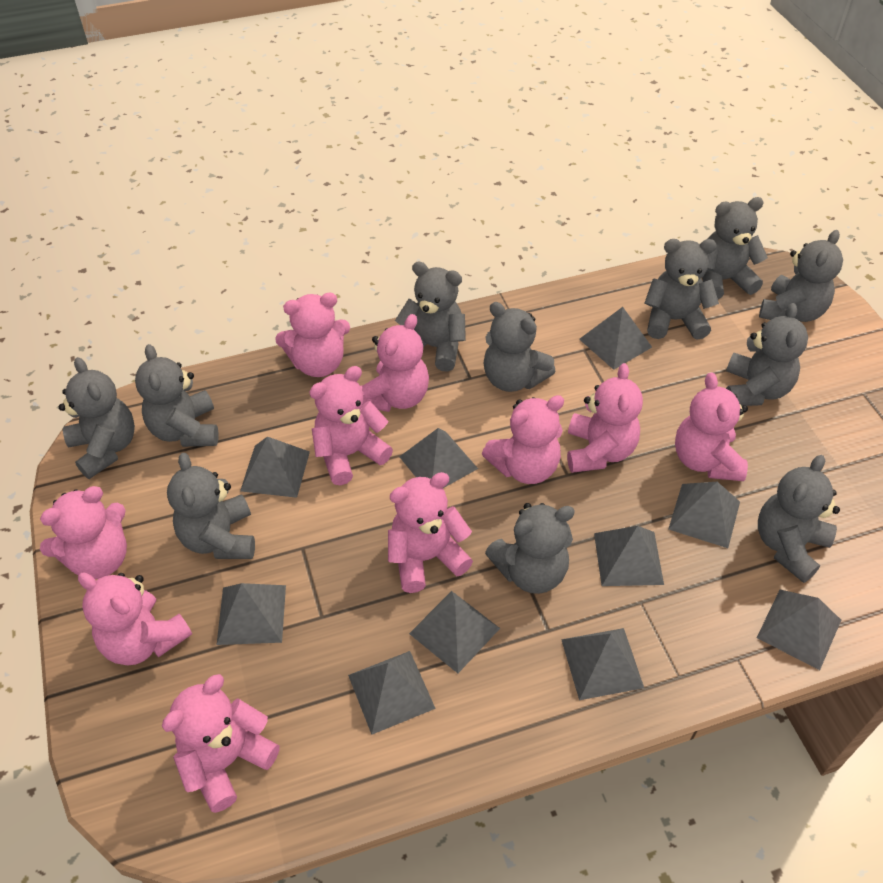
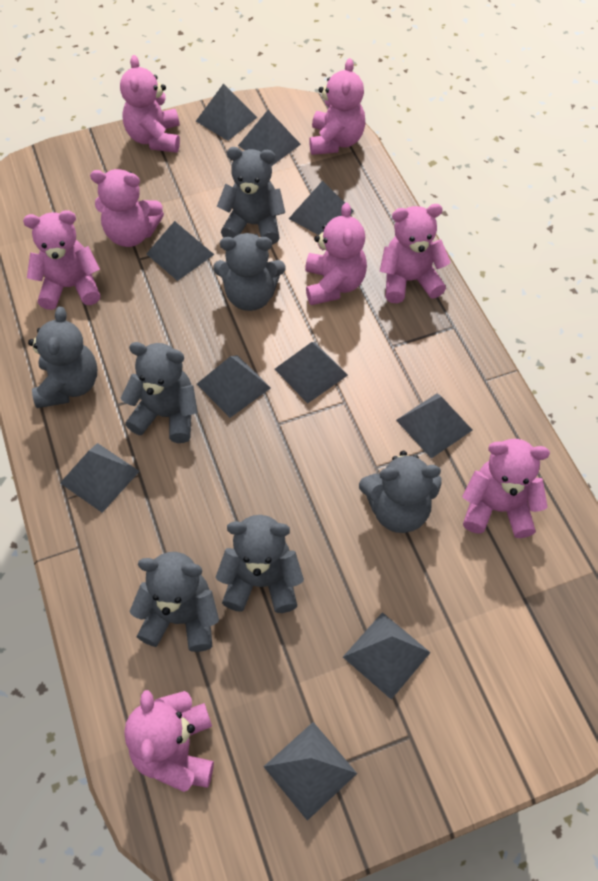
grey teddy bear: [59,357,135,479] [135,344,219,447] [167,453,255,559] [395,261,466,372] [484,302,556,392] [485,503,575,594] [645,239,719,340] [702,197,768,299] [726,303,808,406] [758,455,840,583] [759,230,843,322] = 11 -> [28,307,97,408] [121,342,198,443] [129,552,219,652] [213,233,285,311] [216,515,304,613] [217,147,285,245] [359,451,442,533] = 7
pink teddy bear: [40,486,127,579] [78,573,192,665] [162,674,280,813] [275,292,350,377] [309,366,393,485] [360,314,429,412] [388,472,473,593] [482,395,564,484] [567,363,643,473] [675,373,748,481] = 10 -> [23,210,100,310] [90,169,164,247] [120,55,180,153] [124,690,214,792] [305,203,367,305] [309,58,365,155] [380,204,451,303] [462,439,550,538] = 8

